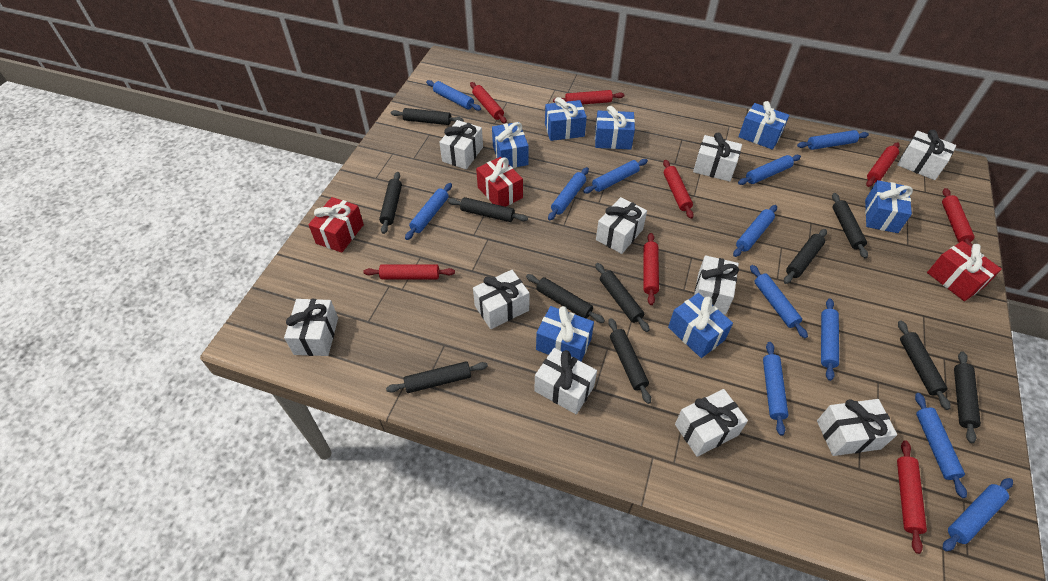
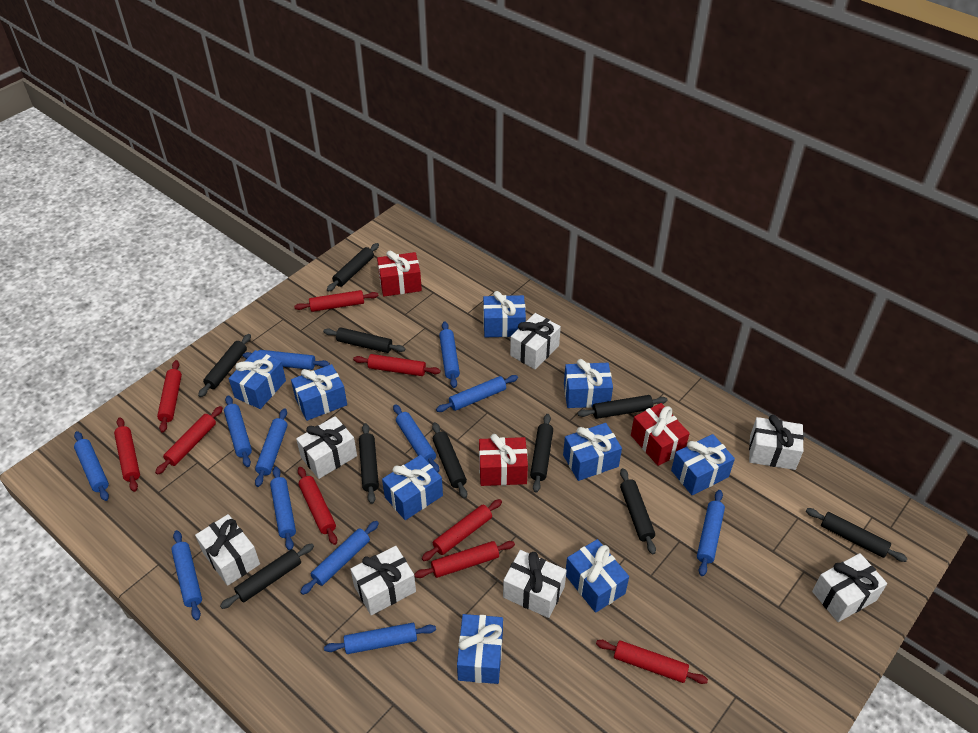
black rolling pin: [379,172,402,234] [386,361,488,393] [391,108,463,125] [448,197,528,222] [526,274,605,323] [595,263,650,332] [608,318,651,404] [784,229,827,284] [832,193,868,258] [898,320,951,410] [954,351,981,443] = 11 -> [198,334,251,397] [220,544,314,609] [323,328,405,353] [327,243,379,292] [359,423,379,504] [432,422,467,499] [530,414,553,493] [578,395,668,419] [620,468,656,554] [806,508,908,562] = 10
blue gift: [492,122,529,168] [536,306,594,361] [545,97,587,141] [595,106,635,150] [668,293,733,358] [738,101,789,150] [865,180,913,233] = 7 -> [229,350,286,409] [291,364,347,421] [382,455,443,520] [457,614,503,684] [483,291,526,337] [563,423,622,481] [564,359,613,408] [566,539,629,613] [671,434,735,495] = 9
red rolling pin: [363,264,455,279] [470,82,507,124] [553,90,624,105] [643,233,659,305] [663,160,694,219] [866,142,900,187] [897,440,927,554] [942,188,975,247] = 8 -> [114,418,140,492] [155,406,223,475] [157,360,182,433] [294,290,378,312] [298,467,337,545] [353,354,441,376] [414,541,515,578] [422,499,502,561] [596,640,708,684] = 9
white gift: [284,299,338,356] [439,120,483,169] [473,270,530,329] [534,348,597,414] [596,197,647,254] [675,389,748,457] [693,133,742,182] [694,255,739,315] [817,399,897,456] [897,130,956,180] = 10 -> [195,514,260,586] [296,416,357,479] [350,546,416,615] [503,550,567,618] [510,313,561,370] [749,415,804,470] [812,553,887,622] = 7

